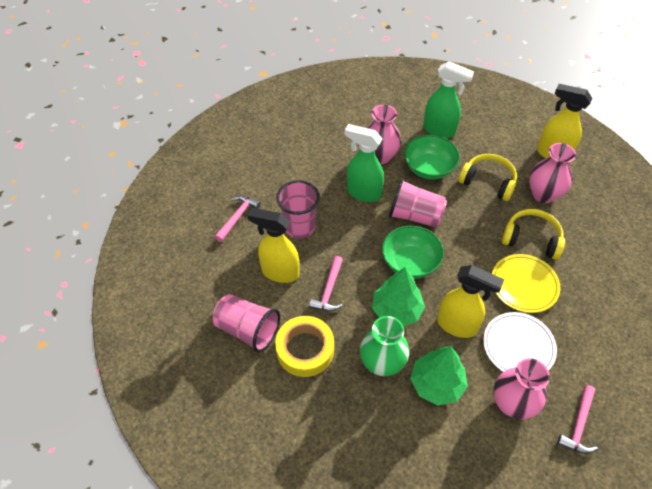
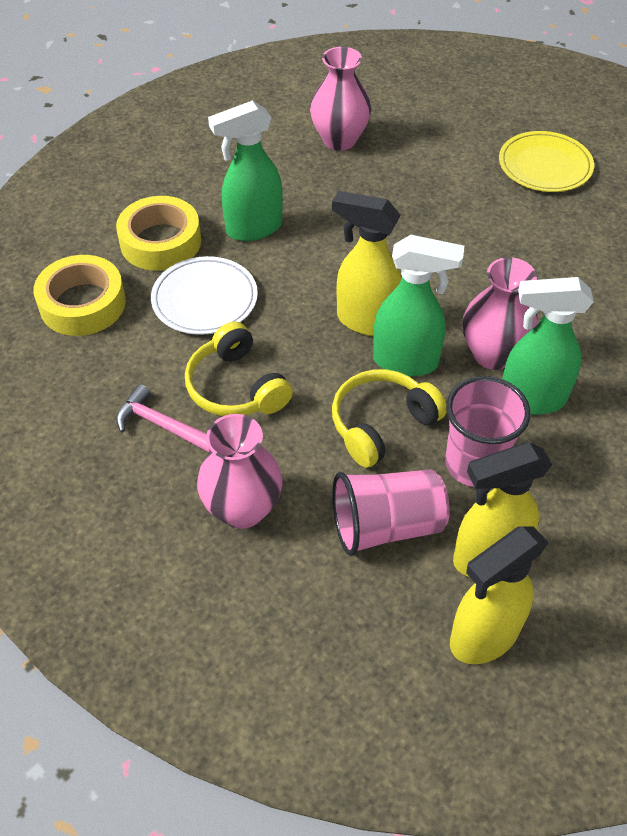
green bowl: [382,225,444,279] [404,135,460,179] = 2 -> none = 0
green spray bottle: [345,124,384,202] [423,61,474,138] = 2 -> [208,100,283,241] [373,235,464,376] [502,277,594,415] = 3
green tree: [372,267,425,327] [410,346,468,406] = 2 -> none = 0
green vase: [360,316,409,376] = 1 -> none = 0
pink cup: [213,294,280,352] [276,180,320,239] [389,179,447,227] = 3 -> [333,469,450,556] [445,376,531,487] = 2
pink hammer: [215,195,261,242] [309,256,343,311] [557,385,598,454] = 3 -> [116,384,211,453] = 1
yellow tape: [275,316,334,377] = 1 -> [34,255,126,336] [116,196,201,271] = 2

